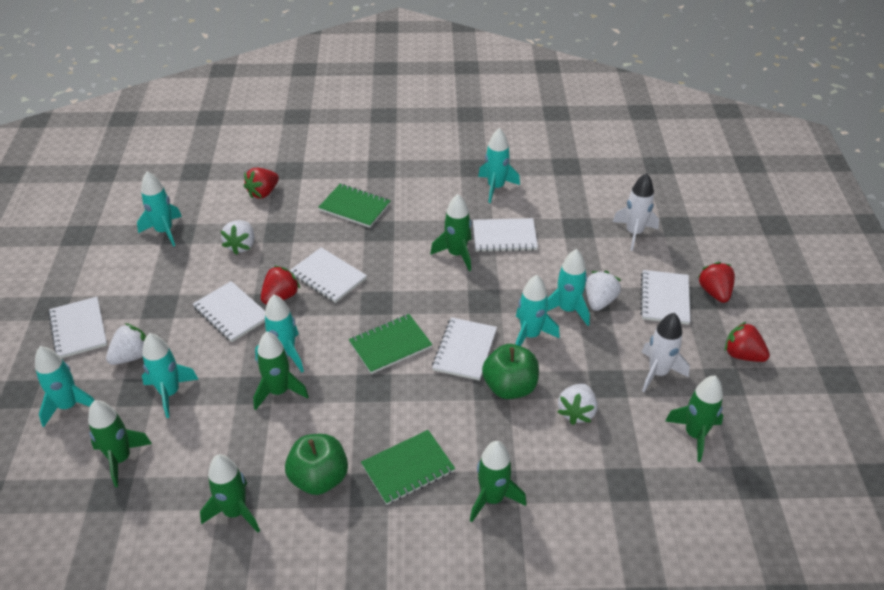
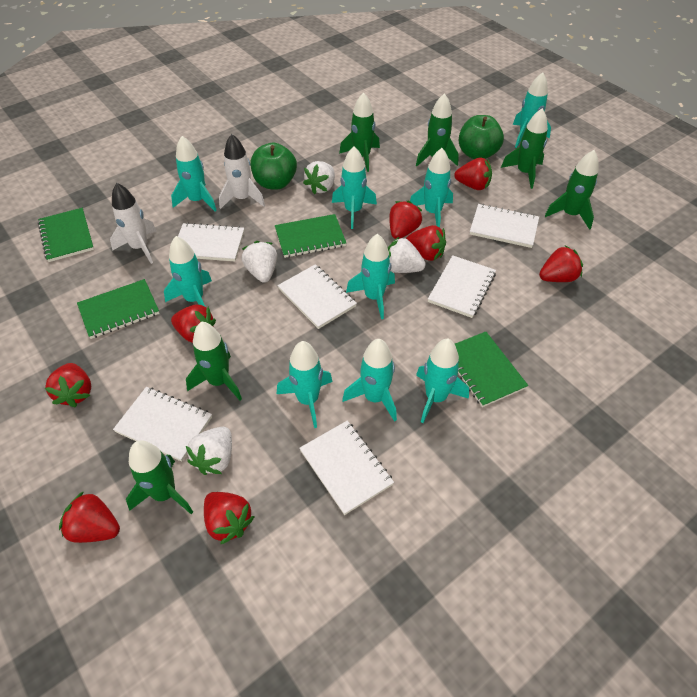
green notebook: [318,184,391,228] [349,314,432,374] [361,430,455,505] = 3 -> [38,208,94,262] [77,279,159,339] [275,214,346,258] [455,332,528,407] = 4
red strawberry: [244,168,279,199] [261,266,300,304] [698,262,735,303] [725,322,770,362] = 4 -> [45,363,91,407] [59,491,120,543] [171,305,216,343] [204,492,254,545] [389,200,422,239] [406,225,446,261] [454,158,492,190] [539,246,583,282] = 8
turquoise rocket: [35,346,94,427] [137,171,182,247] [142,333,199,418] [255,295,304,372] [478,128,520,203] [515,275,560,346] [547,249,590,326] = 7 -> [164,236,212,306] [171,136,217,212] [277,341,333,428] [332,146,377,229] [342,339,397,422] [346,234,395,319] [410,148,453,228] [416,339,469,423] [513,72,551,148] = 9

